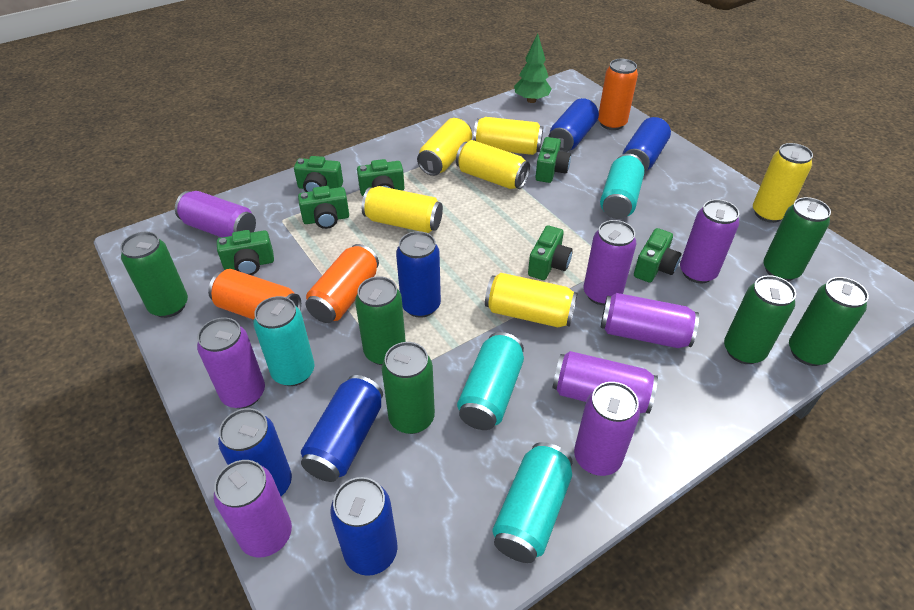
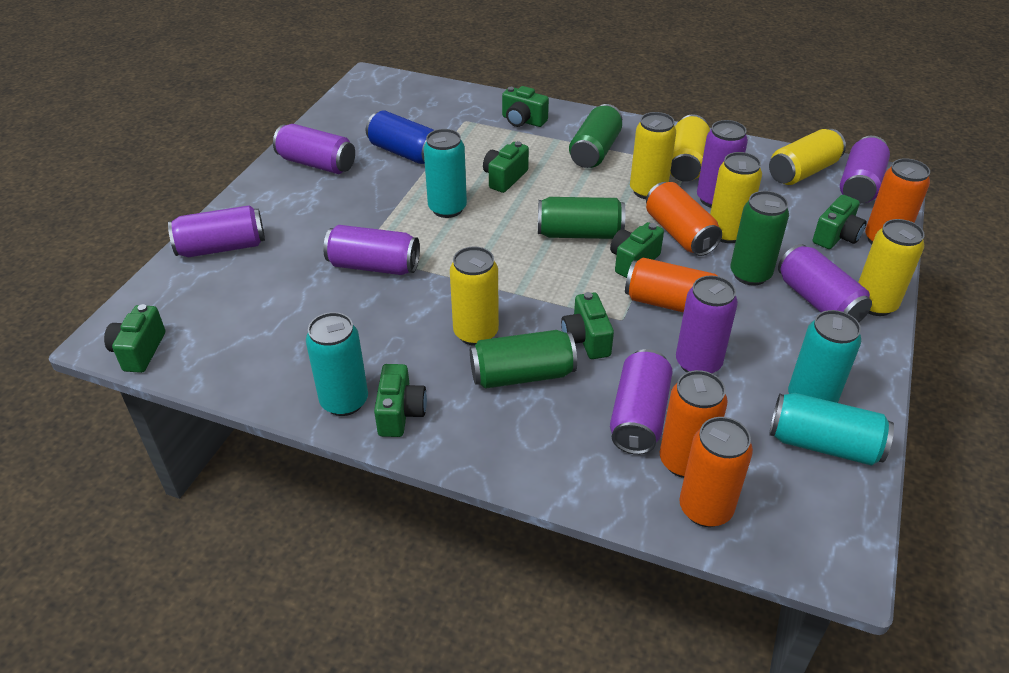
blue can: [218,408,292,496] [301,375,383,482] [330,477,397,576] [396,231,441,318] [548,98,599,152] [622,117,671,172] = 6 -> [366,110,434,164] = 1
green can: [120,231,188,318] [355,276,406,365] [382,342,435,434] [724,275,796,364] [763,197,831,281] [789,277,869,366] = 6 -> [470,330,577,389] [538,197,625,239] [569,104,622,168] [730,191,789,286] = 4
green tree: [514,34,552,103] = 1 -> none = 0
orange can: [208,269,301,320] [306,244,379,323] [598,59,638,130] = 3 -> [625,257,717,313] [646,182,722,256] [660,370,728,478] [679,417,753,527] [865,158,930,245] = 5

